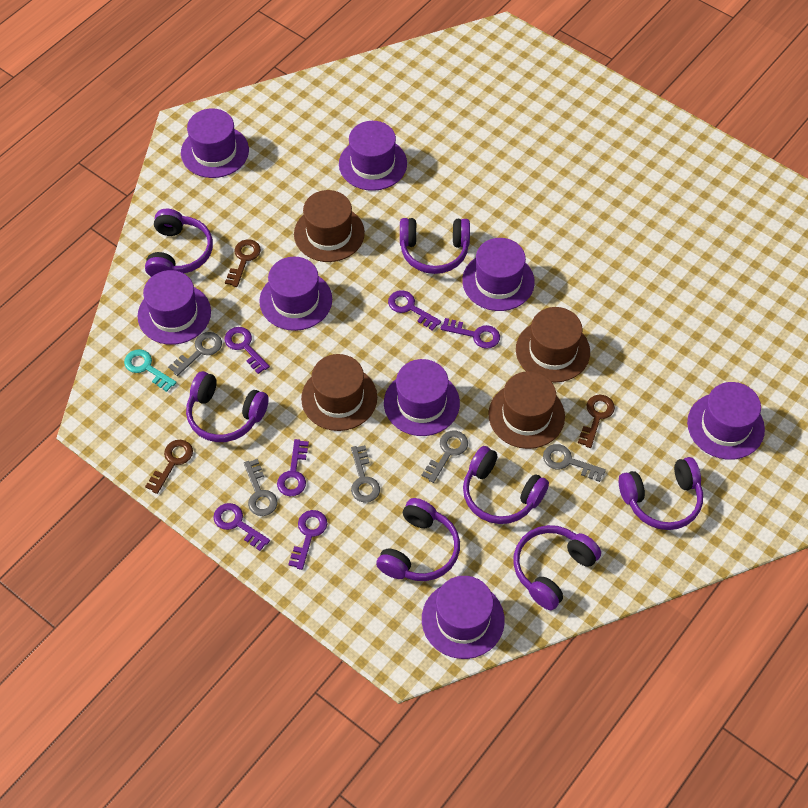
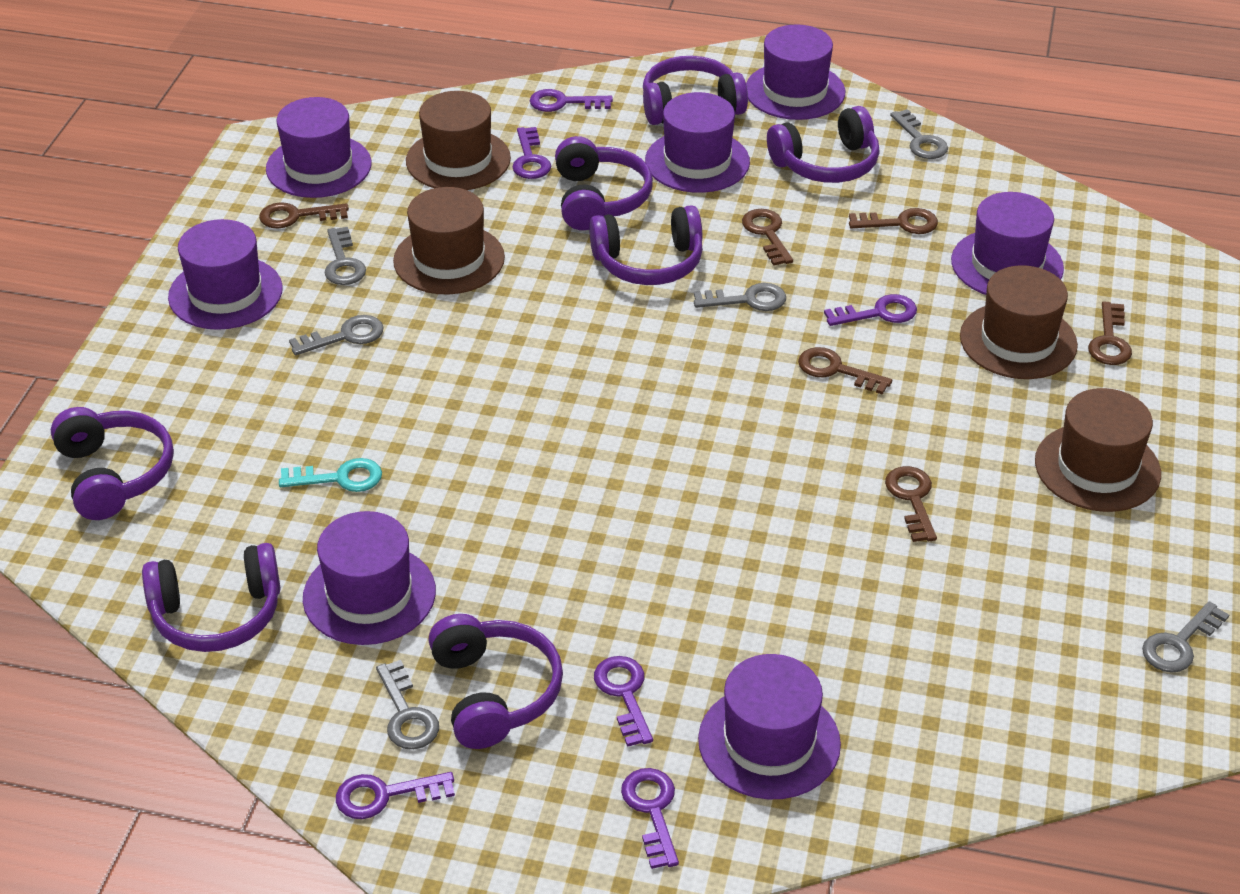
brown key: [145,440,193,494] [225,239,261,287] [578,395,615,448] = 3 -> [259,202,349,229] [742,209,793,266] [798,347,892,395] [849,208,938,234] [885,466,937,542] [1088,301,1132,365] = 6
grey key: [168,332,222,376] [244,459,277,516] [351,445,380,503] [422,431,468,483] [543,444,606,482] = 5 -> [289,315,384,355] [325,227,366,285] [376,660,439,749] [694,283,786,311] [890,109,948,159] [1142,601,1229,673] = 6
purple hat: [137,270,211,345] [181,108,249,178] [259,257,332,331] [339,121,407,191] [384,359,460,436] [422,576,505,659] [462,238,535,311] [687,382,765,460] = 8 -> [168,219,283,330] [266,97,372,198] [303,511,436,645] [645,92,750,193] [698,654,841,800] [746,24,846,120] [951,192,1064,295] = 7

